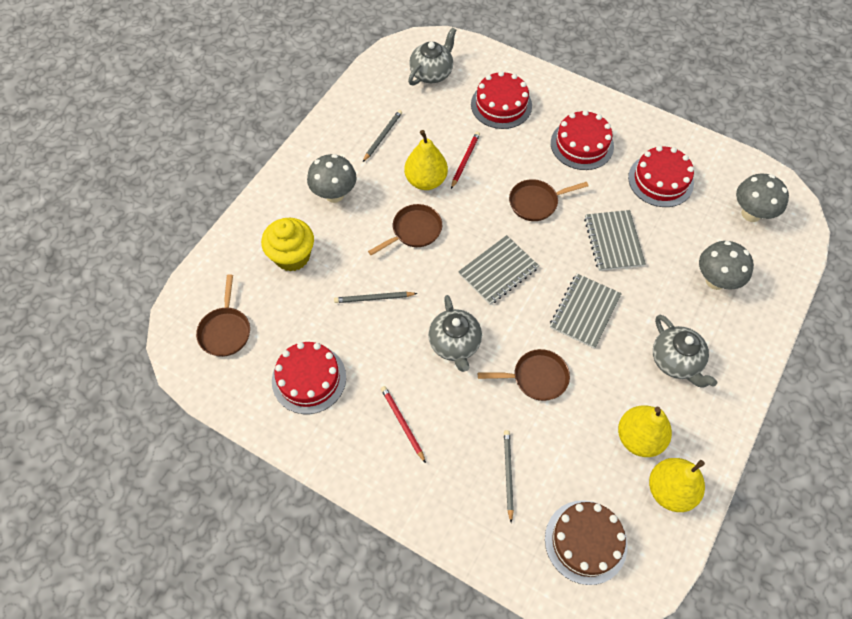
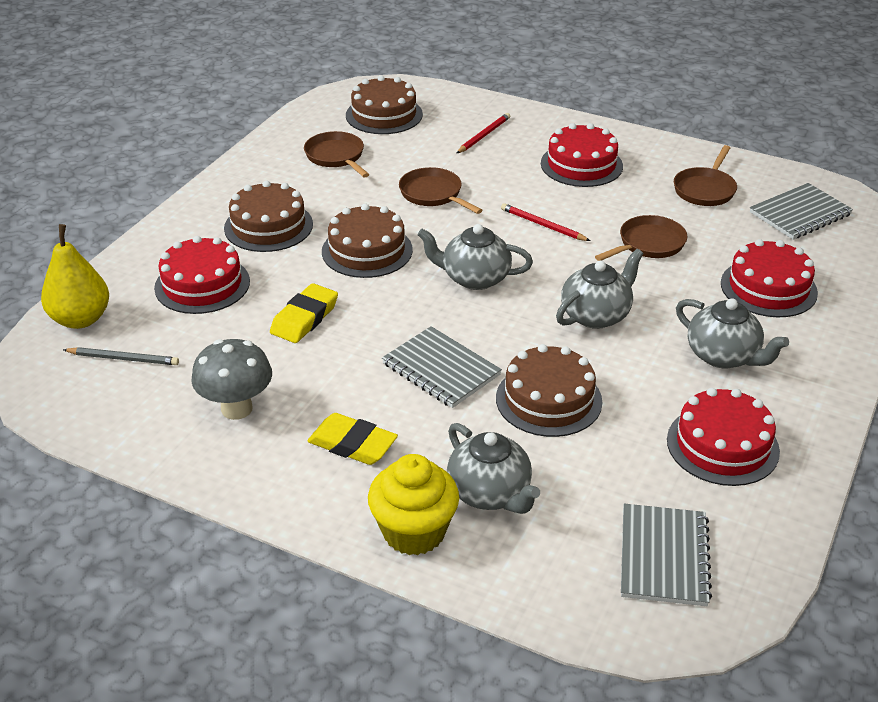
brown cake: [545,500,628,585] = 1 -> [224,181,313,252] [322,204,413,278] [346,75,423,134] [496,344,602,437] = 4
grey mushroom: [307,154,356,203] [699,241,754,290] [736,174,789,222] = 3 -> [192,339,272,420] = 1
grey pencil: [334,292,418,303] [363,110,402,162] [504,430,514,523] = 3 -> [63,347,179,365] = 1
grey teapot: [408,27,457,85] [428,295,482,372] [653,315,717,388] = 3 -> [418,224,533,290] [447,423,540,514] [556,249,643,329] [676,298,789,368] = 4
yellow eraser: none = 0 -> [270,283,338,343] [307,413,398,465] = 2
yellow pear: [404,130,448,190] [618,405,672,457] [649,458,705,512] = 3 -> [41,224,109,329] = 1

